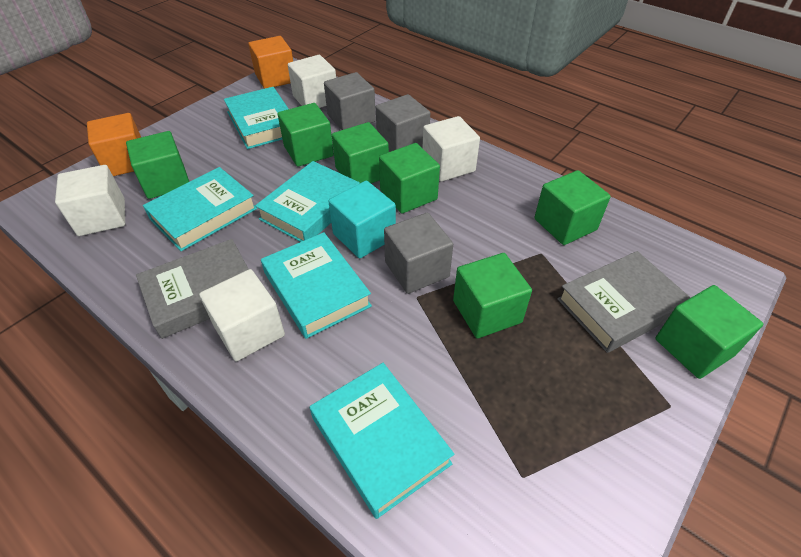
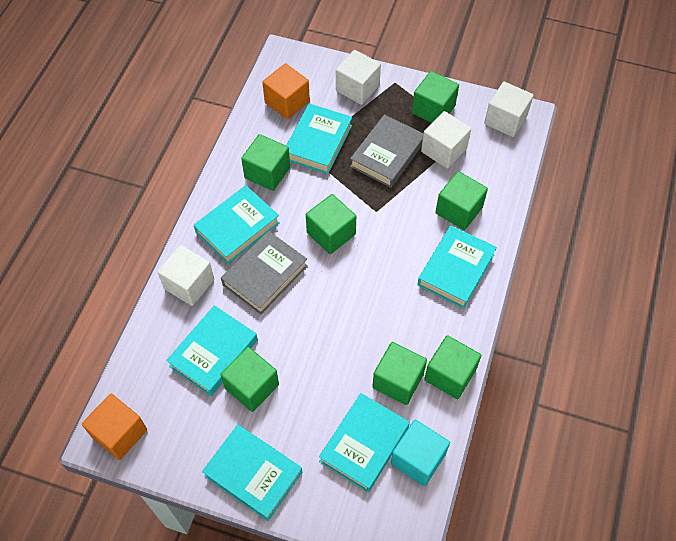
grey cube: [324,72,376,130] [376,94,430,152] [384,212,453,294] = 3 -> none = 0
turquoise book: [143,167,257,251] [224,87,288,149] [255,161,360,242] [261,232,372,339] [310,363,454,519] = 5 -> [166,305,258,396] [194,185,280,264] [202,425,302,521] [286,103,352,174] [319,393,410,492] [417,226,497,308] = 6

